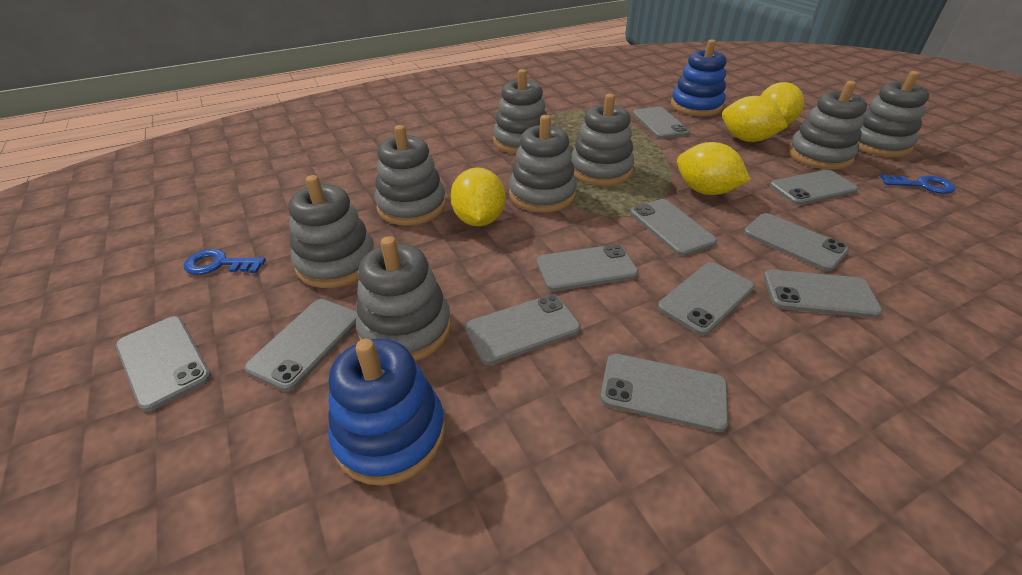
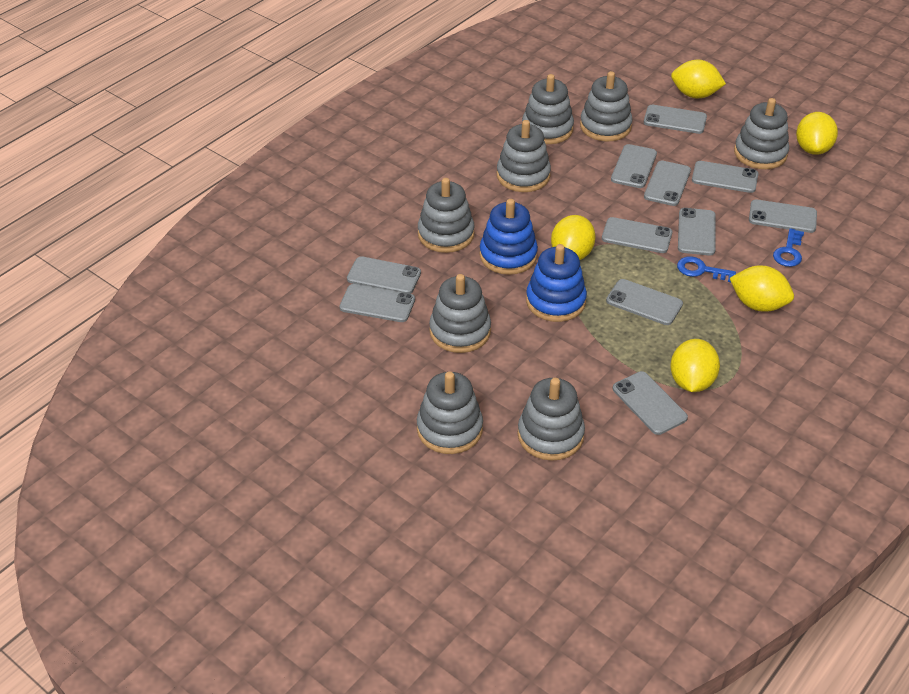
yellow lemon: [450,167,505,226] [677,142,751,195] [722,96,788,142] [761,82,804,125] = 4 -> [551,215,596,260] [670,339,720,392] [671,60,726,98] [730,265,794,312] [796,112,838,155] = 5

